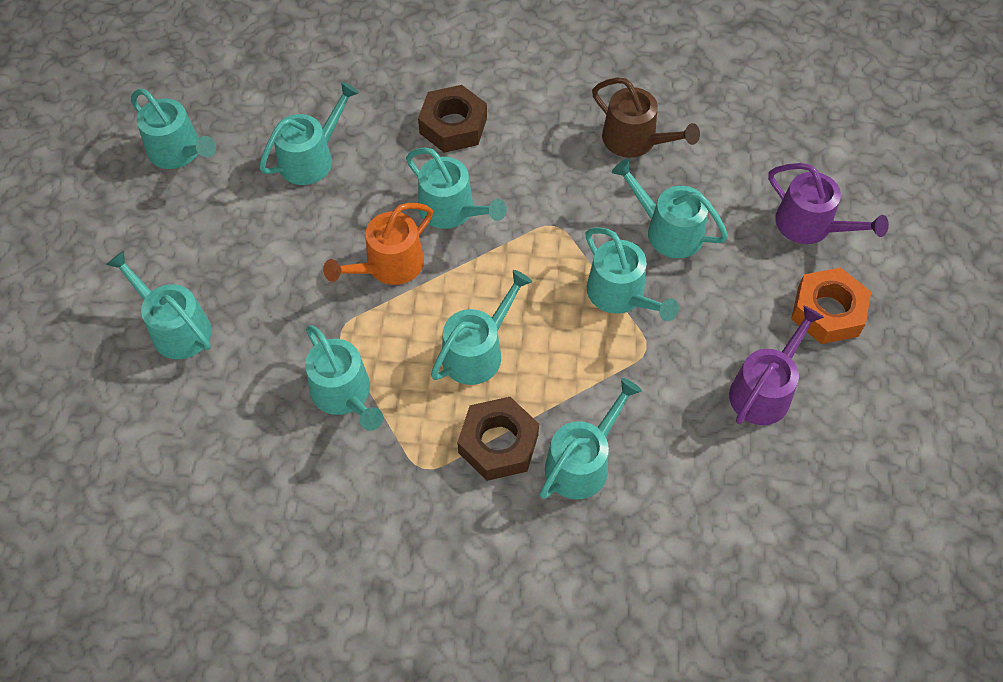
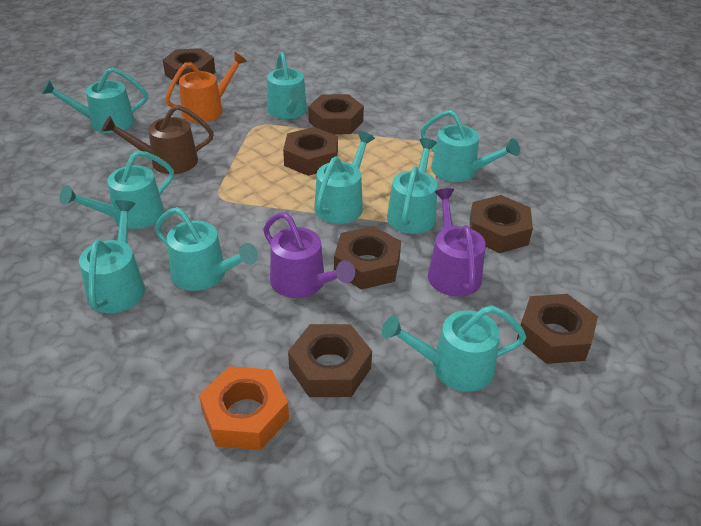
brown nut: [418,85,487,153] [457,397,539,481] = 2 -> [163,48,215,84] [283,127,338,176] [288,324,372,397] [308,94,364,134] [334,226,401,290] [470,195,533,253] [517,294,598,364] = 7

